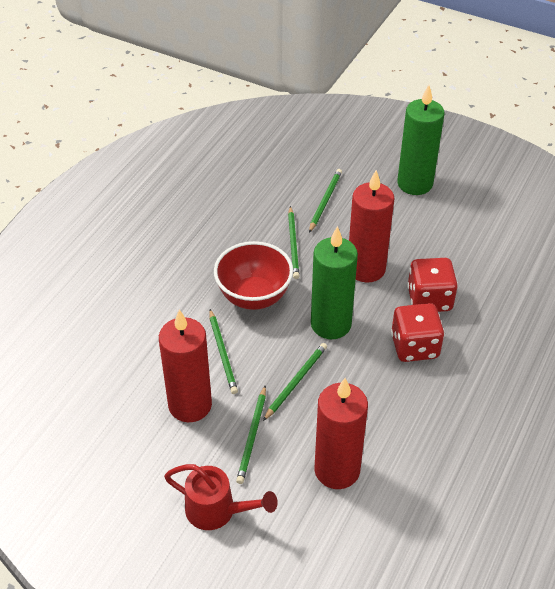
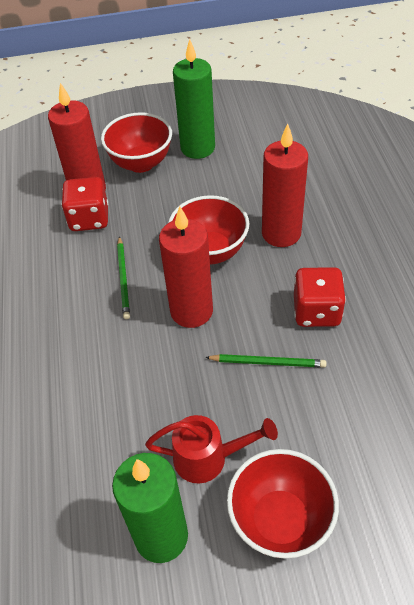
green pencil: [209,309,238,394] [236,386,266,484] [263,343,327,421] [288,206,299,279] [309,169,342,233] = 5 -> [117,236,130,319] [205,354,326,368] = 2
red bowl: [214,241,293,310] = 1 -> [101,112,172,173] [168,195,249,265] [227,449,339,559] = 3

